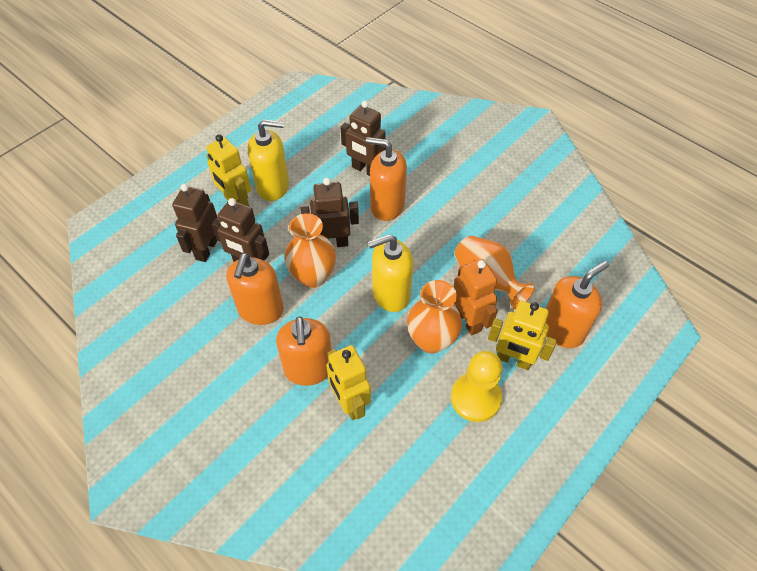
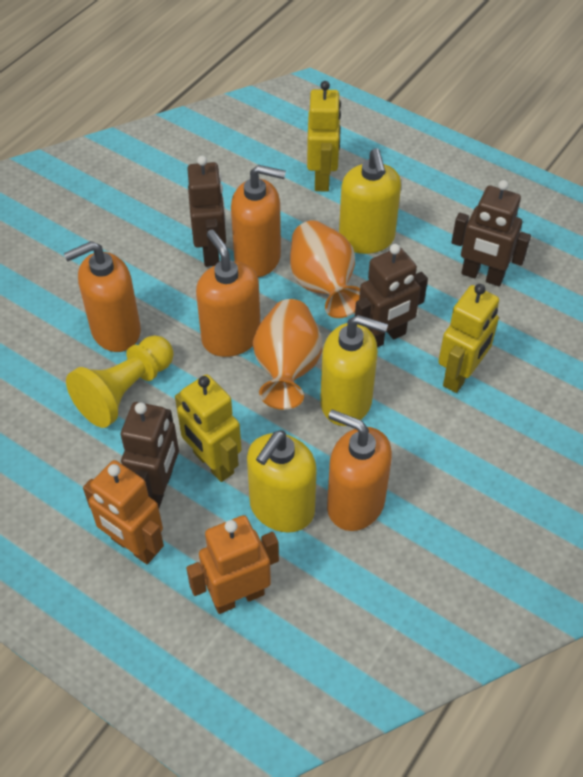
orange robot: [454,259,498,335] = 1 -> [83,460,164,564] [186,515,279,614] = 2
orange vase: [284,213,336,288] [407,280,462,354] [455,236,535,309] = 3 -> [253,299,322,410] [290,220,360,318] = 2
yellow soap dispenser: [248,120,289,201] [368,234,413,312] = 2 -> [247,430,317,533] [320,315,388,426] [339,148,401,254] = 3

